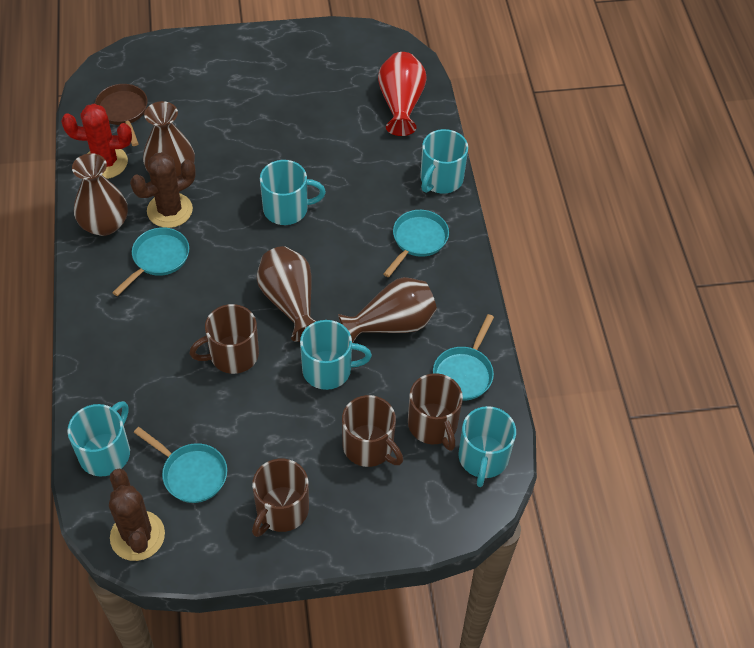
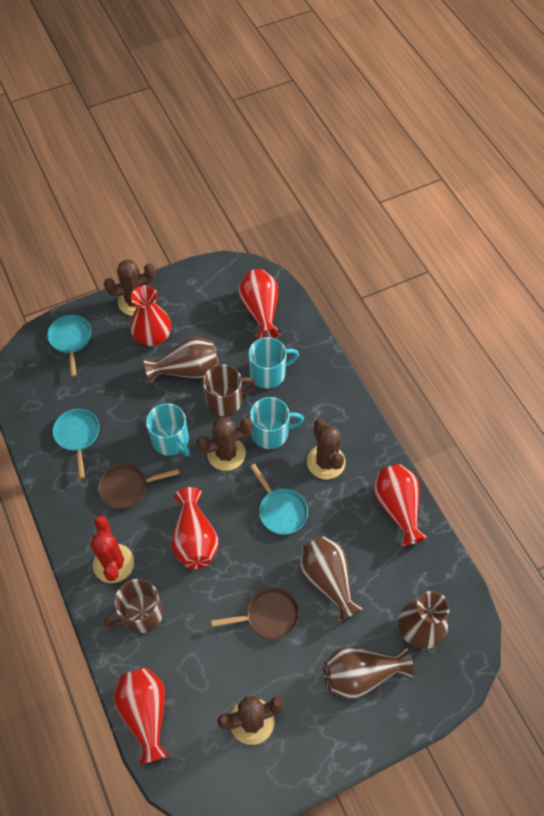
brown cactus: [109,469,165,561] [130,152,196,228] = 2 -> [104,260,156,316] [196,417,253,471] [217,696,284,745] [307,418,346,479] = 4
brown mug: [189,304,259,374] [252,459,309,537] [342,395,403,467] [408,373,463,451] = 4 -> [104,579,163,633] [203,364,256,416] = 2
brown pan: [95,84,148,146] = 1 -> [99,464,180,509] [211,588,299,639] = 2
red vase: [378,52,427,136] = 1 -> [113,668,170,765] [130,285,171,346] [171,487,218,569] [239,269,281,339] [373,464,428,546] = 5
turquoise mug: [67,401,130,477] [260,160,326,225] [300,320,372,390] [420,129,468,193] [459,406,516,487] = 5 -> [146,403,190,456] [248,337,299,388] [250,397,304,449] = 3
turquoise pan: [112,227,189,296] [134,427,227,503] [383,210,449,277] [433,314,494,401] = 4 -> [47,315,91,377] [53,409,99,479] [250,464,308,535] = 3

